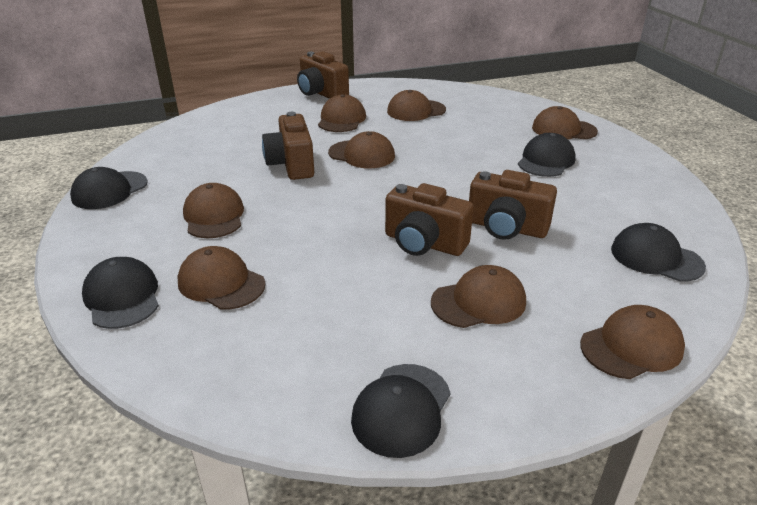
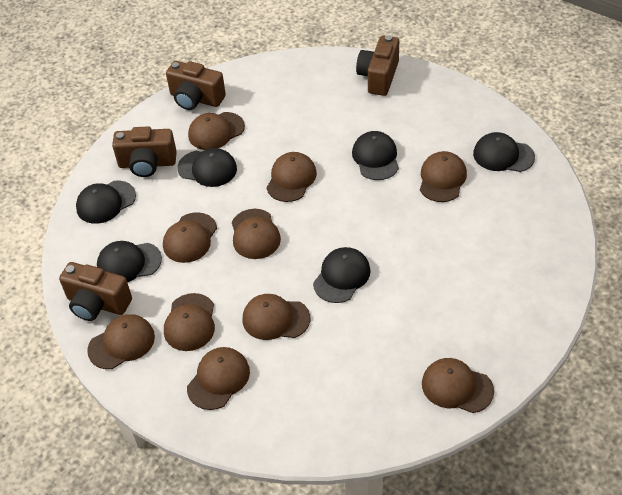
black cap: [70,167,148,209] [82,257,159,329] [351,364,450,458] [518,133,576,177] [611,223,706,281] = 5 -> [76,181,136,224] [97,241,162,282] [177,148,237,187] [313,247,371,303] [352,131,399,180] [473,132,535,172] = 6
brown cap: [177,246,265,310] [183,183,244,238] [318,94,366,132] [328,131,395,168] [387,90,446,121] [431,265,526,328] [532,106,598,139] [580,305,685,379] = 8 -> [87,314,155,369] [163,212,217,263] [164,293,215,351] [187,347,250,410] [188,112,245,150] [232,209,281,259] [242,294,310,340] [266,152,317,202] [420,151,467,202] [422,358,494,413] = 10

